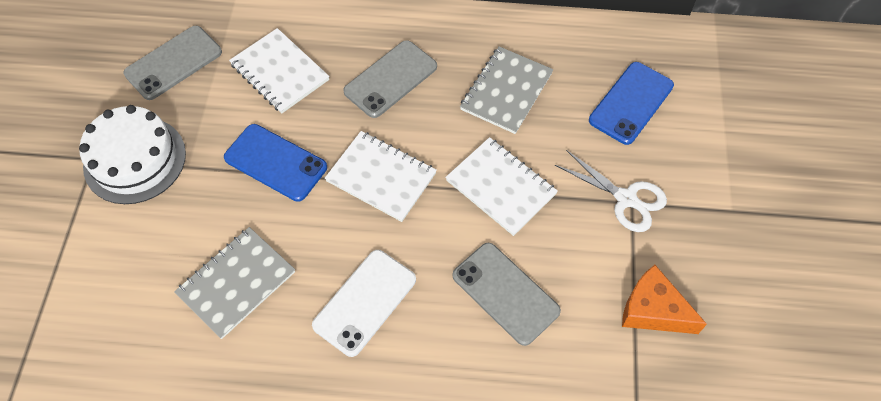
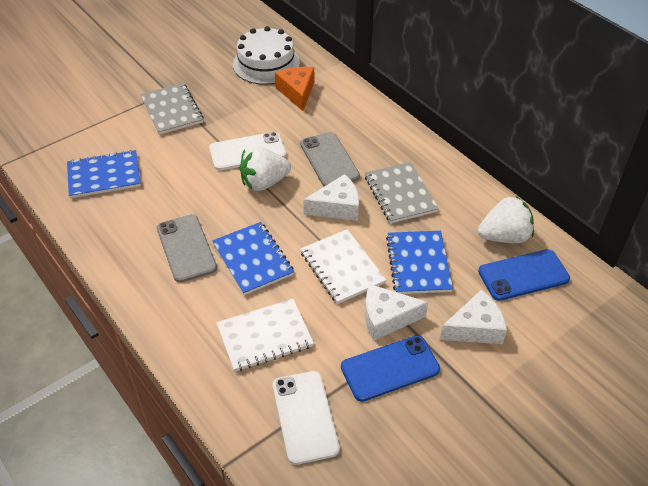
blue notebook: none = 0 -> [67,150,141,198] [212,222,294,295] [386,231,453,294] = 3
grey phone: [124,26,222,100] [343,40,437,118] [453,243,561,346] = 3 -> [157,214,217,283] [300,132,360,186] = 2
white cheese: none = 0 -> [303,174,359,221] [365,284,428,341] [440,290,507,344] = 3
white notebook: [229,28,330,113] [325,131,437,222] [445,137,558,236] = 3 -> [216,299,314,372] [300,229,386,304] = 2
white phone: [312,250,416,357] = 1 -> [209,132,286,171] [273,371,340,465] = 2
white scissors: [555,150,667,232] = 1 -> none = 0
white strawberry: none = 0 -> [240,146,291,191] [478,196,534,243] = 2

